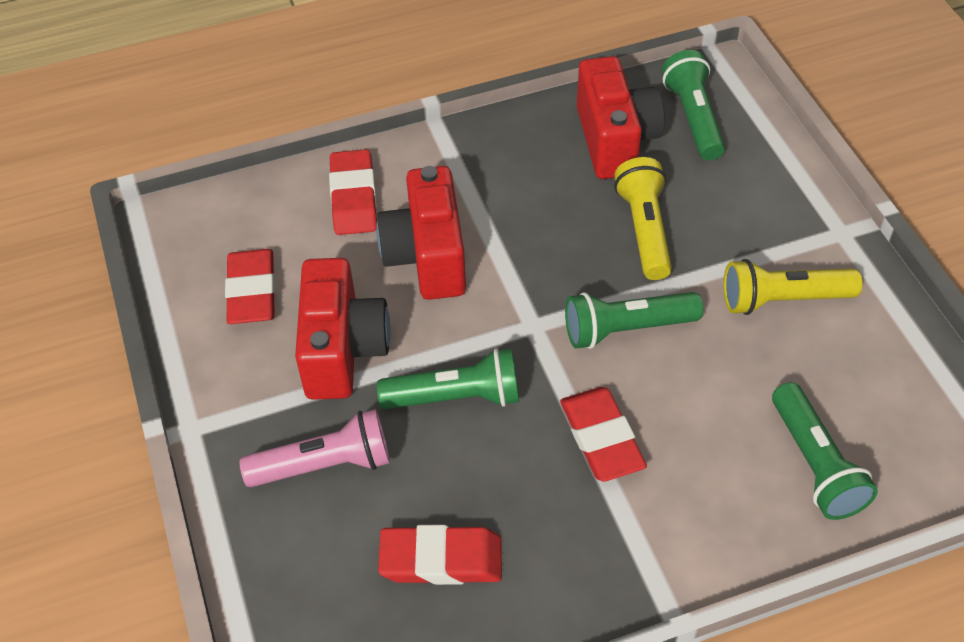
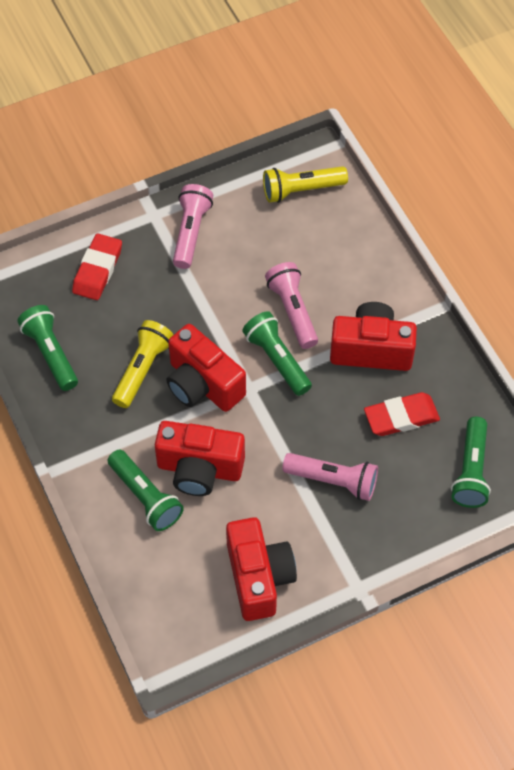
pink flashlight: [239,409,390,487] = 1 -> [173,184,213,269] [265,262,318,349] [282,453,378,501] = 3
red camera: [295,258,391,400] [376,166,466,300] [577,56,665,179] = 3 -> [155,421,245,496] [166,324,246,412] [226,517,297,621] [330,302,417,371] = 4
red eraser: [225,249,275,324] [329,149,377,235] [378,525,502,585] [560,387,647,482] = 4 -> [72,233,122,300] [364,392,440,436] = 2

